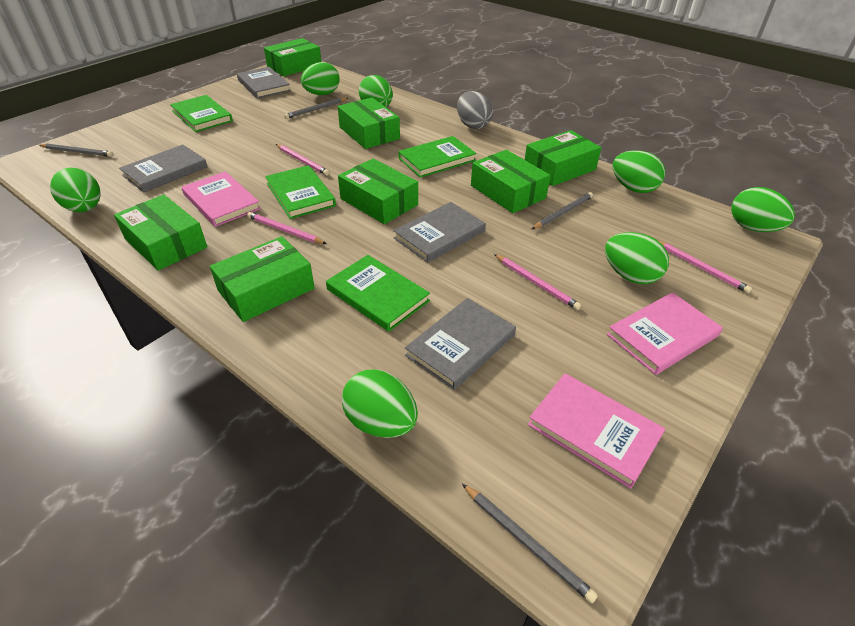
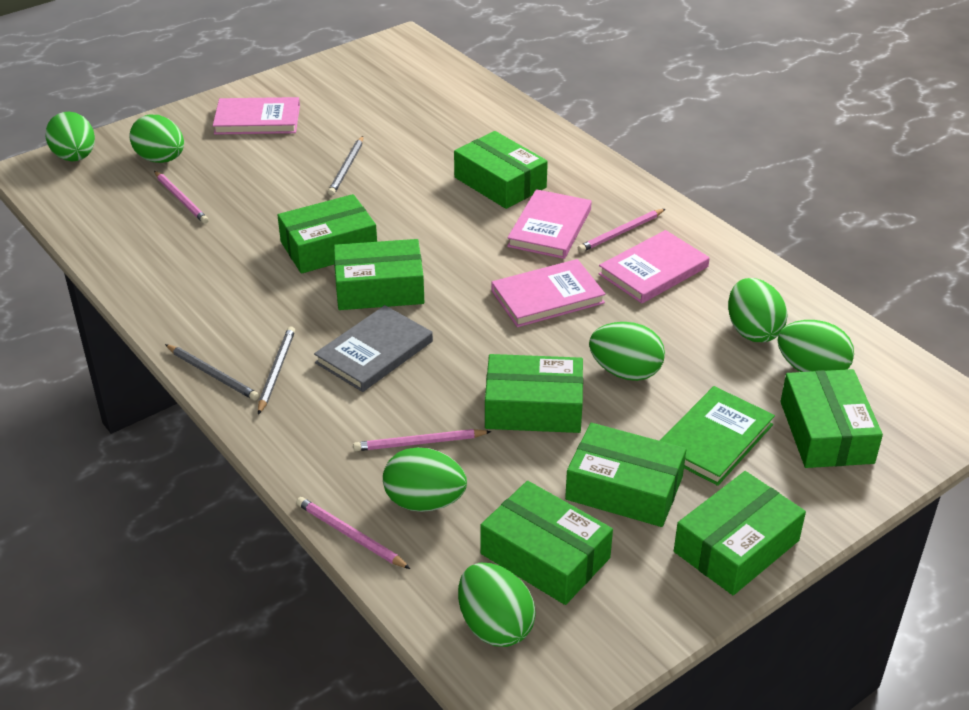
green book: [170,95,233,132] [265,165,336,219] [326,255,430,332] [398,136,477,178] = 4 -> [660,386,775,486] = 1
green box: [114,195,207,271] [210,236,315,322] [264,38,321,76] [338,97,400,149] [338,159,418,224] [471,150,551,213] [525,130,601,186] = 7 -> [277,194,377,274] [334,239,424,310] [454,131,548,209] [480,481,613,605] [485,354,583,433] [565,423,686,527] [674,471,806,595] [781,369,883,468] = 8
grey book: [119,145,208,193] [237,67,291,98] [393,202,486,263] [405,298,516,390] = 4 -> [314,305,433,392] = 1
grey egg: [457,91,493,129] = 1 -> none = 0
grey pencil: [39,143,113,157] [284,98,348,119] [462,484,598,603] [532,192,593,229] = 4 -> [165,344,259,400] [258,326,295,415] [328,136,363,196] = 3
pink book: [181,171,261,227] [528,373,665,489] [607,292,723,375] = 3 -> [213,97,300,135] [491,259,606,327] [507,189,592,259] [599,230,710,304] = 4

